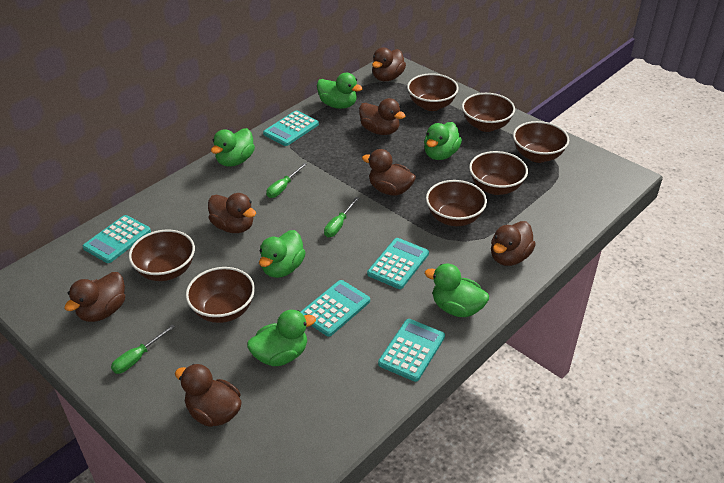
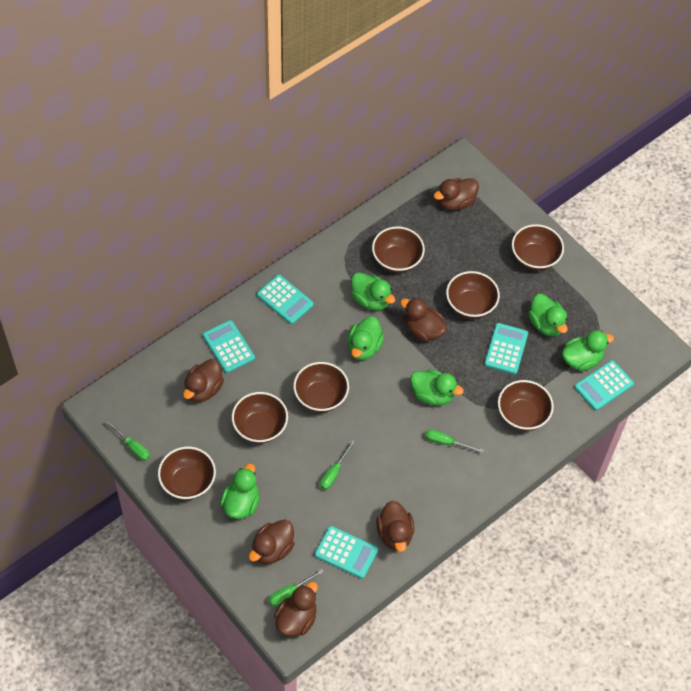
brown duck: [65,272,125,322] [175,364,242,427] [208,193,256,233] [359,98,406,135] [362,149,416,196] [372,48,406,81] [491,221,536,266] = 7 -> [183,359,224,402] [249,520,295,564] [274,582,318,637] [376,500,414,552] [400,297,447,342] [434,178,479,211] = 6
green screwdriver: [111,324,175,374] [266,163,307,198] [324,197,359,237] = 3 -> [105,420,150,461] [268,569,324,606] [320,440,355,490] [425,429,484,453] = 4

